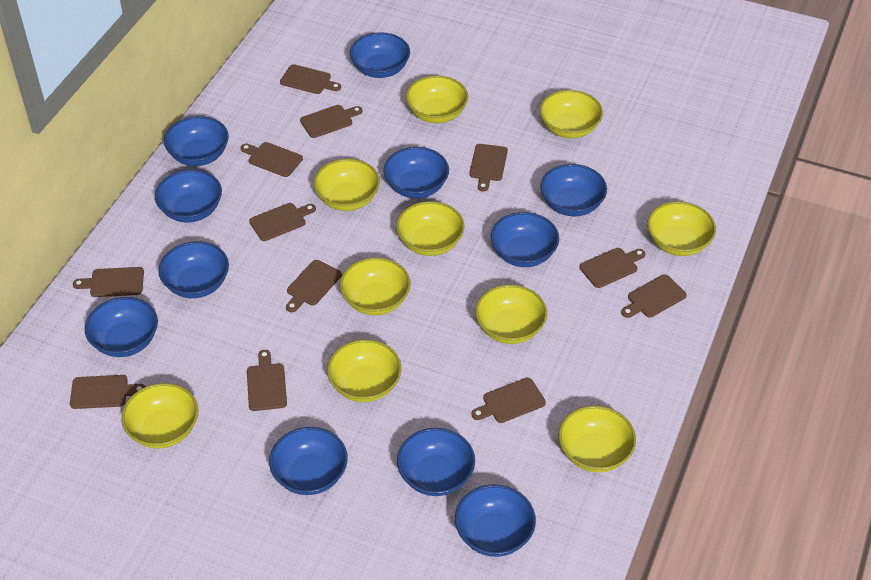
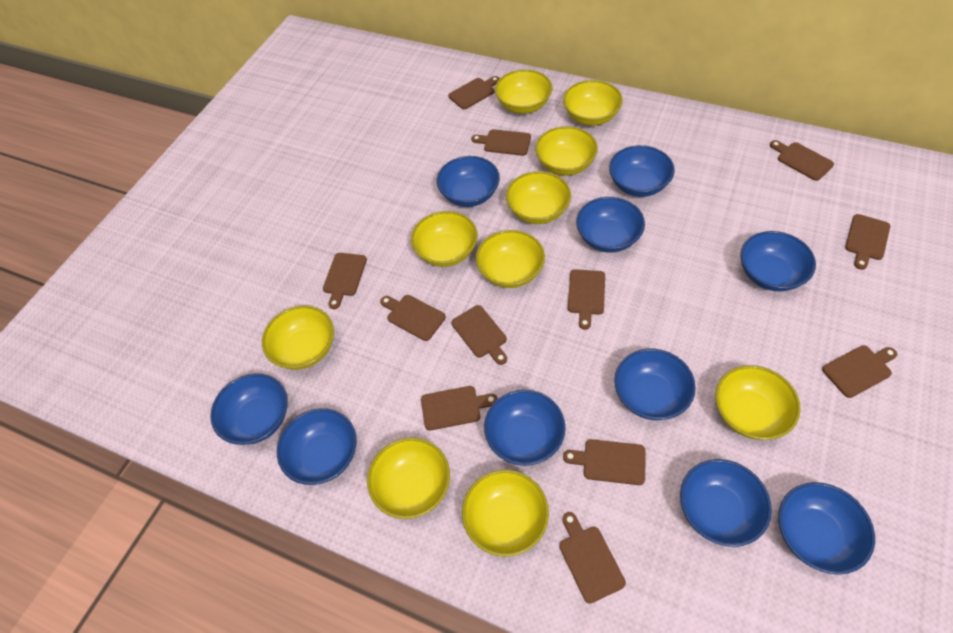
blue bowl: [85,297,158,357] [155,170,222,223] [158,242,229,298] [164,116,229,166] [269,427,348,495] [350,32,410,78] [383,147,449,198] [397,428,475,496] [455,485,536,557] [491,212,559,267] [540,164,607,216] = 11 -> [210,373,288,445] [277,408,357,485] [437,156,500,207] [484,390,566,466] [576,197,645,253] [609,145,675,197] [614,349,696,420] [680,459,772,547] [740,231,816,291] [778,482,875,575] = 10

